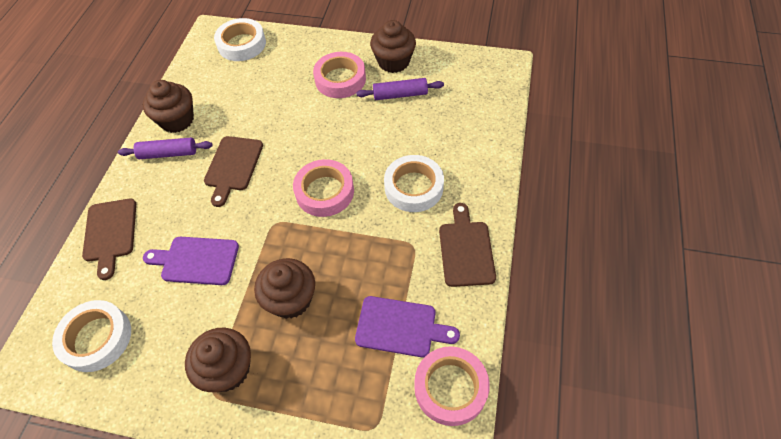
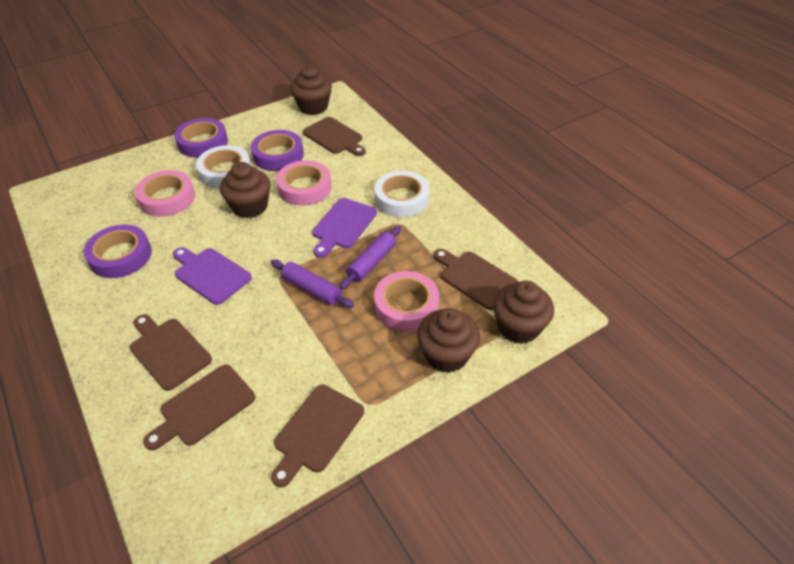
brown cutting board: [82,198,136,280] [204,136,263,207] [439,203,496,287] = 3 -> [130,314,212,391] [143,365,255,451] [271,385,364,487] [303,117,366,156] [433,249,519,310] = 5
purple tape: none = 0 -> [83,225,152,278] [174,118,228,158] [251,130,304,171] = 3
white tape: [52,300,131,372] [214,18,266,61] [384,155,444,212] = 3 -> [196,145,251,189] [374,171,430,217] = 2

